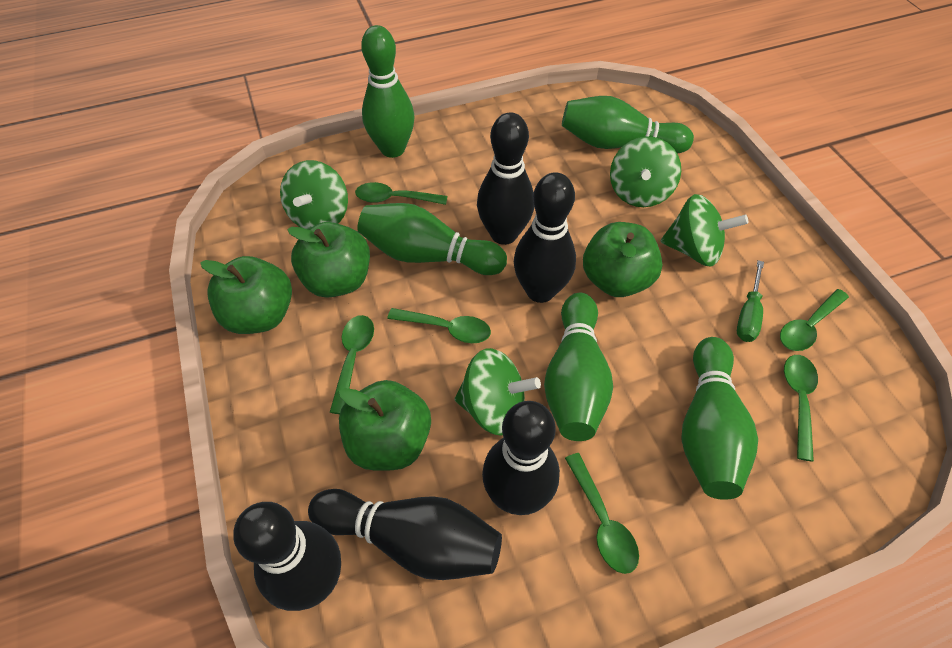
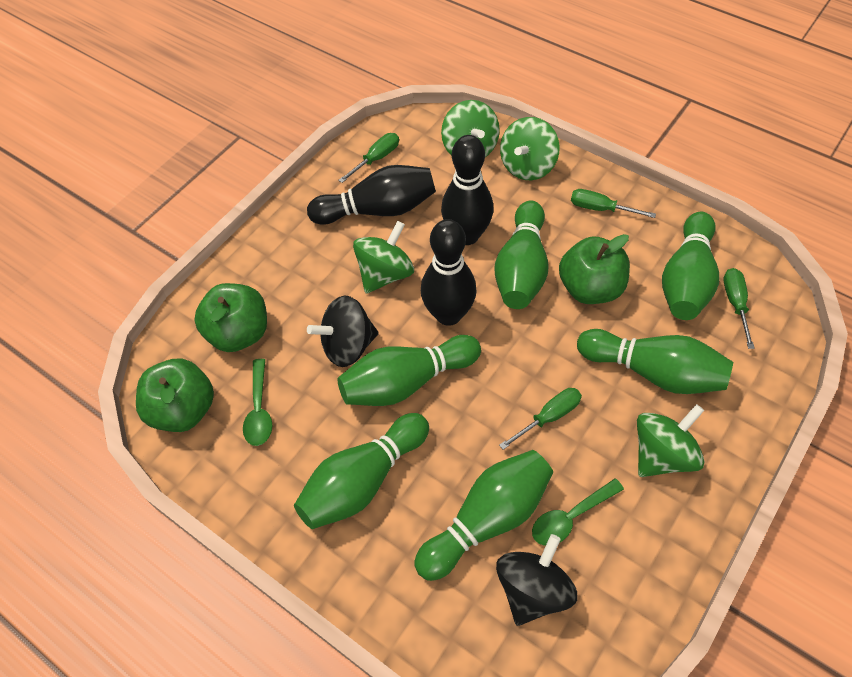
black bowling pin: [233,502,341,611] [308,489,502,580] [477,112,535,245] [482,401,560,515] [514,172,576,303] = 5 -> [307,165,436,225] [421,219,476,326] [441,135,493,245] = 3
black spinning top: none = 0 -> [307,295,379,367] [496,534,578,626] = 2
green apple: [200,256,292,334] [287,222,370,298] [339,380,431,471] [583,222,662,297] = 4 -> [136,359,214,432] [194,283,267,352] [559,234,630,304] = 3
green bowling pin: [357,203,507,275] [361,25,415,158] [544,293,613,441] [562,96,694,154] [681,337,758,500] = 5 -> [294,413,429,529] [337,335,481,406] [414,450,553,581] [494,200,548,309] [577,329,733,394] [662,212,719,320] = 6
green screwdriver: [737,260,764,342] = 1 -> [338,133,399,183] [499,388,582,450] [571,189,656,218] [723,268,755,349] = 4
green spoon: [330,315,374,414] [355,182,447,205] [387,308,491,343] [565,453,639,574] [780,289,849,351] [784,355,818,461] = 6 -> [243,359,272,446] [532,478,624,546] = 2

